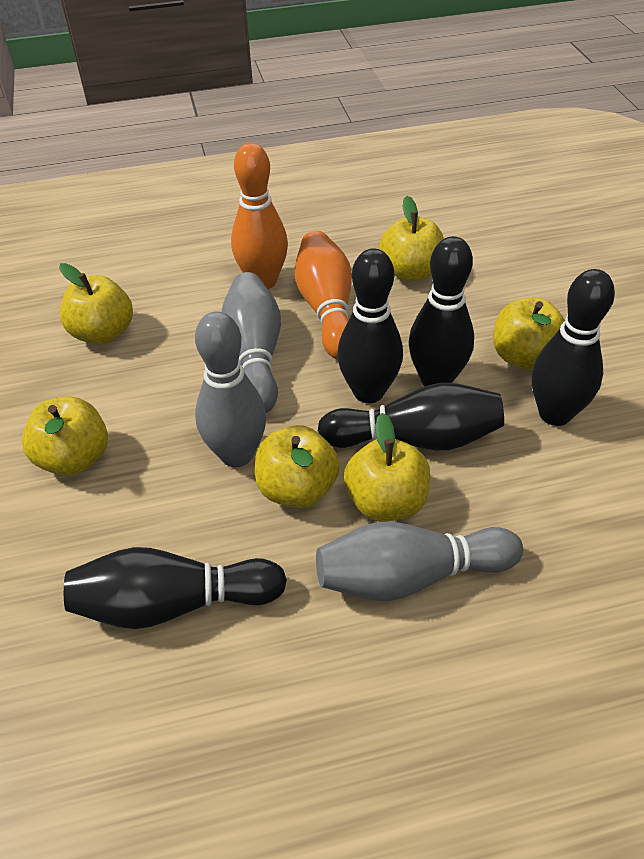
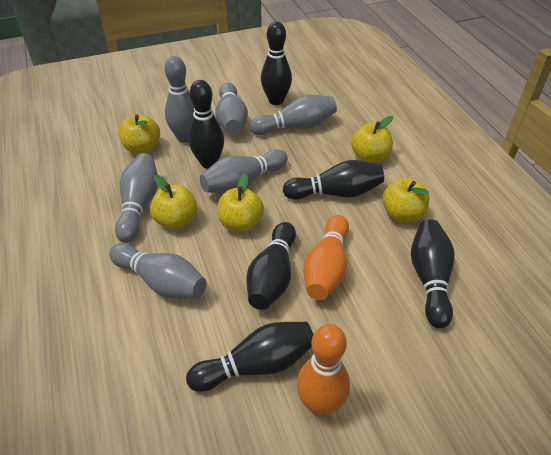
black bowling pin: [64,547,287,629] [318,383,504,450] [337,248,403,403] [409,236,474,386] [532,269,615,426] = 5 -> [186,322,314,392] [188,80,224,168] [246,222,296,310] [261,22,292,105] [283,160,384,200] [411,219,455,328] = 6
grey bowling pin: [195,312,266,467] [222,272,281,413] [316,522,523,601] = 3 -> [109,243,207,299] [115,153,158,243] [164,56,194,143] [199,149,288,193] [215,83,248,134] [250,95,337,135] = 6
yellow apple: [22,396,108,476] [59,263,133,345] [255,425,340,508] [344,413,430,521] [379,196,444,282] [493,298,565,370] = 6 -> [119,114,160,154] [150,175,197,230] [218,173,264,232] [351,116,393,163] [383,178,429,222] = 5

